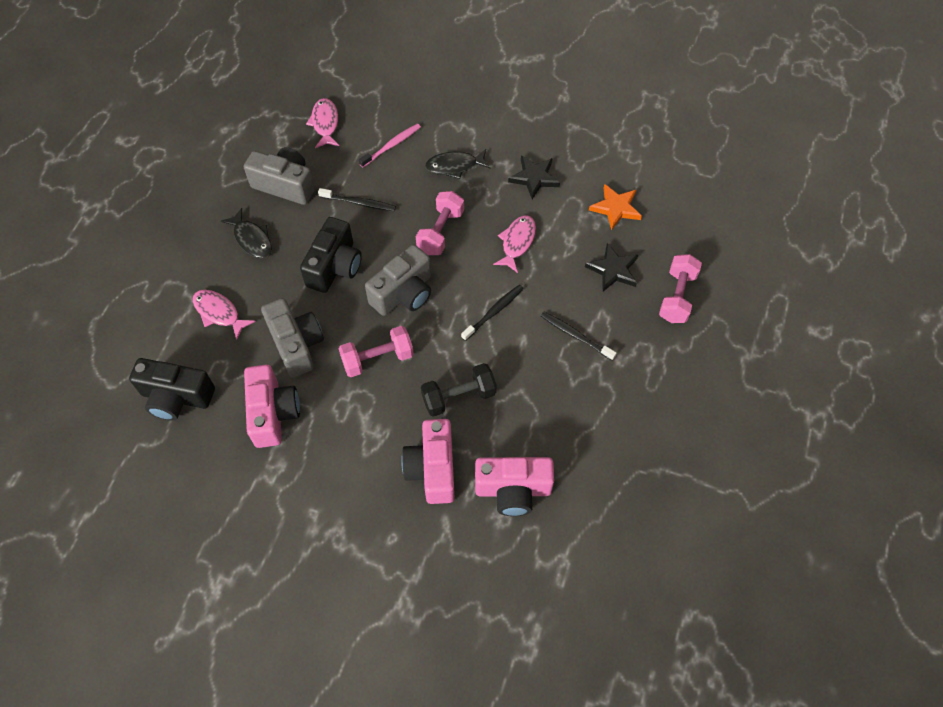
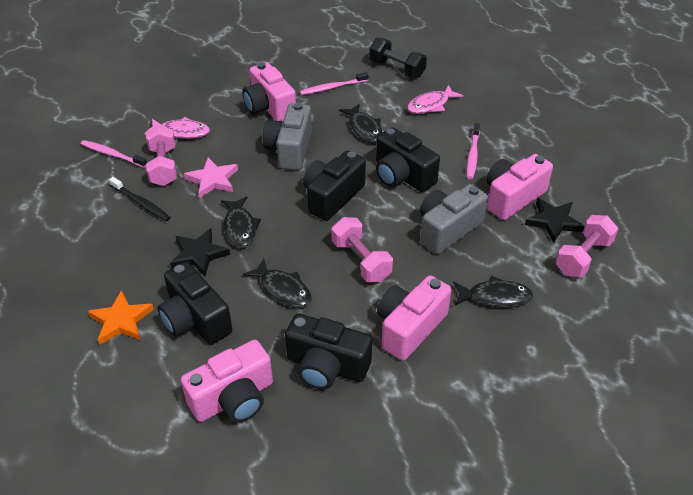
black camera: [129,358,215,421] [300,217,362,293] = 2 -> [158,262,232,345] [285,313,372,390] [303,151,366,221] [376,127,440,192] = 4
black fish: [221,208,272,259] [425,149,491,179] = 2 -> [221,196,261,248] [243,258,312,308] [339,104,383,143] [453,276,533,307] = 4
black toothbrush: [318,188,396,211] [461,285,524,341] [541,312,616,360] = 3 -> [109,177,171,221] = 1
grey camera: [244,147,315,205] [261,298,324,378] [365,245,431,316] = 3 -> [263,103,312,170] [420,184,488,254] = 2
pink camera: [244,364,300,448] [401,419,455,504] [475,457,554,516] = 3 -> [181,340,273,423] [242,62,296,121] [377,275,451,361] [486,154,553,220] = 4
pink fish: [193,290,256,340] [306,98,339,148] [493,215,536,273] = 3 -> [144,117,210,139] [407,85,463,114] = 2
pink star: none = 0 -> [184,158,238,198] = 1
pink toothbrush: [359,124,421,167] = 1 -> [81,140,147,168] [300,72,369,95] [467,123,480,179] = 3

